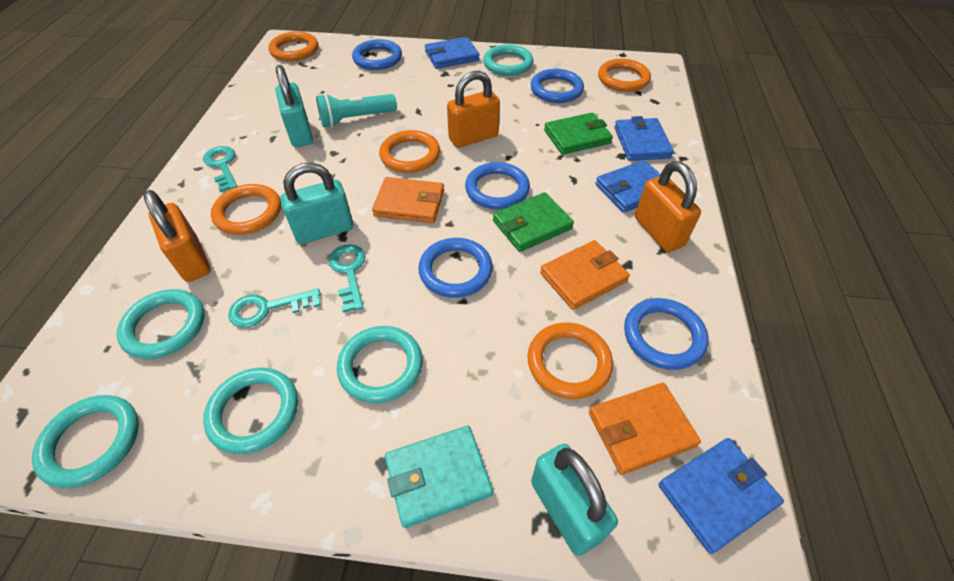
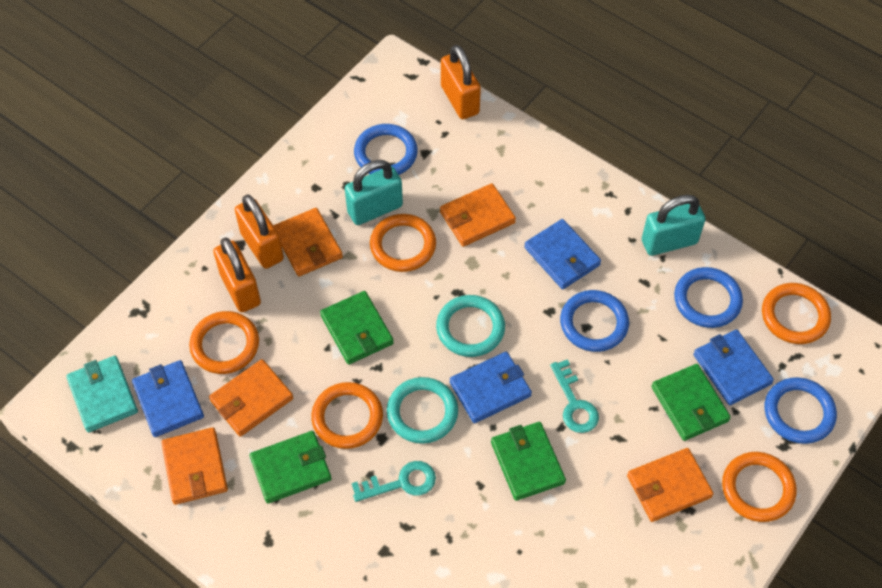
blue ring: [352,39,402,70] [418,238,493,298] [465,162,530,209] [530,69,584,103] [624,298,708,370] = 5 -> [354,124,418,175] [560,290,629,352] [674,267,743,328] [765,377,837,444] = 4
green wallet: [493,192,574,252] [544,113,613,155] = 2 -> [250,431,331,504] [320,291,394,365] [491,422,566,501] [651,364,731,441] = 4
orange wallet: [372,177,444,223] [540,240,630,310] [589,383,701,475] = 3 -> [161,427,228,505] [209,359,293,437] [273,208,343,276] [440,183,516,247] [627,448,714,522] = 5
turquoise flashlight: [316,93,397,128] = 1 -> none = 0
turquoise key: [203,146,237,192] [228,288,321,328] [328,244,366,312] = 3 -> [352,461,436,502] [550,359,599,433] = 2
turquoise padlock: [276,65,313,147] [280,163,353,244] [531,444,618,556] = 3 -> [345,160,403,225] [642,195,706,256] = 2
turquoise ring: [32,395,139,488] [117,289,205,359] [203,367,298,454] [337,326,423,403] [483,44,534,76] = 5 -> [387,377,458,444] [436,295,505,357] = 2

